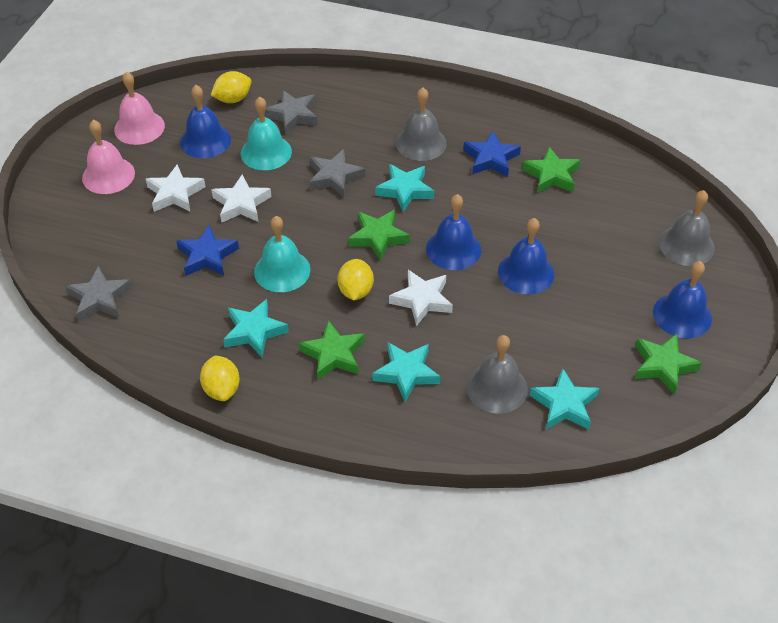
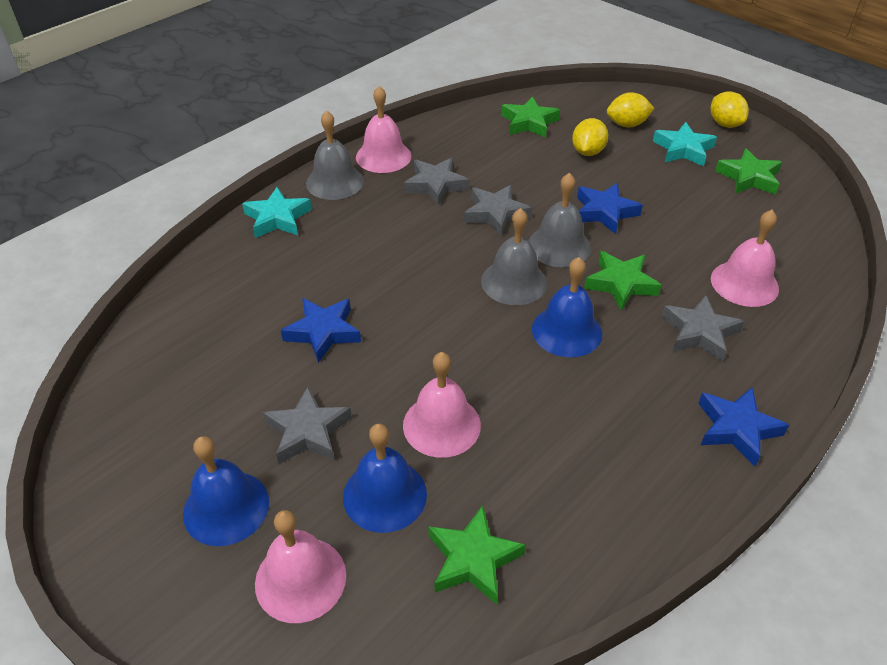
blue bell: [180,85,231,158] [426,194,481,270] [498,218,554,295] [653,261,712,338] = 4 -> [183,436,269,546] [343,424,427,533] [532,257,602,357] = 3
blue star: [176,225,239,276] [463,131,521,177] = 2 -> [281,298,361,363] [577,183,643,234] [698,387,789,466] = 3
grey star: [65,266,132,322] [265,90,318,134] [309,149,365,197] = 3 -> [263,387,352,464] [404,158,469,206] [464,185,531,236] [662,295,744,362] = 4
pink bell: [82,120,135,194] [114,72,165,145] = 2 -> [255,510,346,623] [356,86,411,173] [403,352,481,458] [711,210,779,307] = 4
turquoise bell: [241,96,292,170] [254,216,311,292] = 2 -> none = 0
turquoise star: [223,299,289,357] [372,342,440,402] [375,164,434,212] [529,368,600,430] = 4 -> [242,187,312,238] [653,122,717,167] = 2
white star: [146,164,205,212] [211,175,271,223] [389,270,453,326] = 3 -> none = 0

